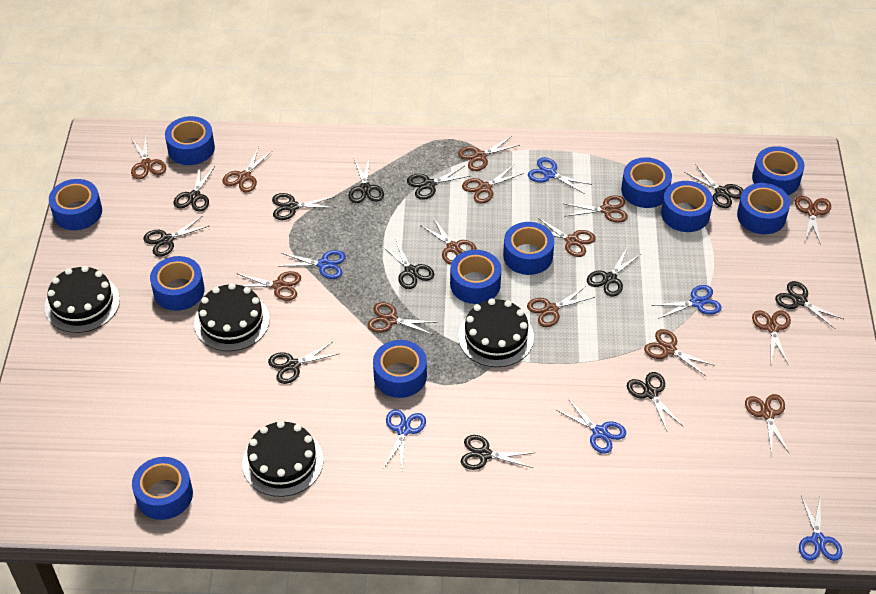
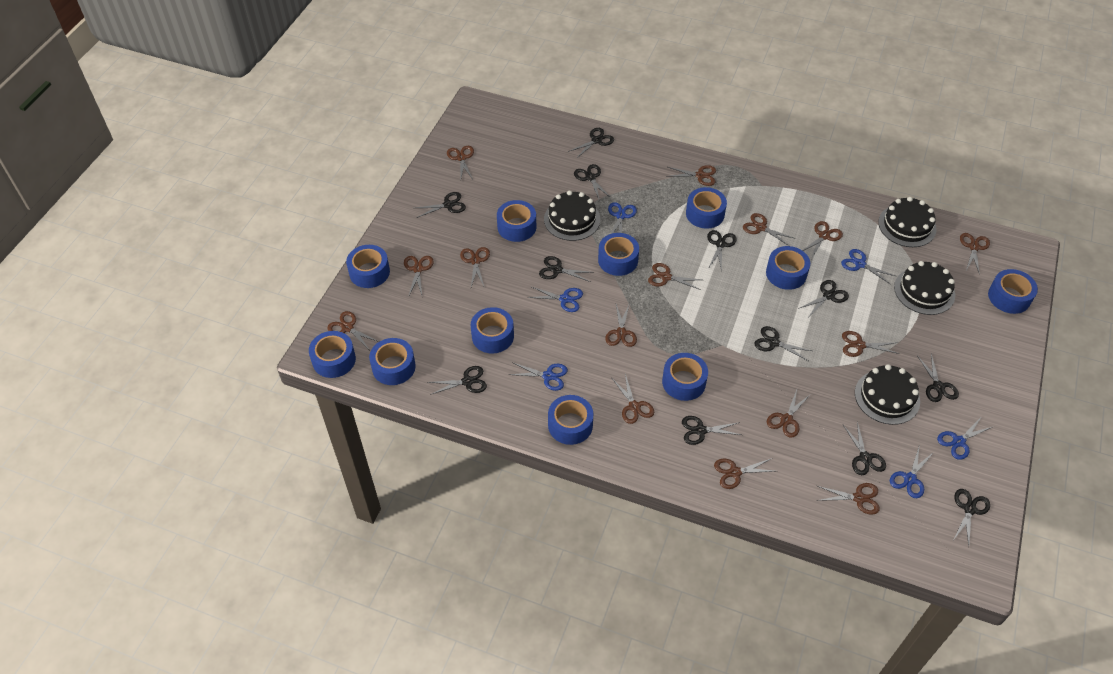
brown scissors: [131,136,166,179] [222,147,272,192] [236,271,301,301] [368,302,437,335] [420,217,477,265] [458,136,520,171] [462,165,524,204] [527,286,595,327] [537,217,596,257] [564,195,628,223] [644,329,715,377] [745,394,789,454] [752,310,791,365] [795,196,831,245] = 14 -> [327,311,380,349] [404,256,434,297] [447,146,474,179] [460,247,490,288] [605,303,637,347] [613,374,654,424] [648,263,701,290] [666,165,716,186] [714,458,774,489] [743,213,796,246] [767,390,811,438] [802,221,843,259] [817,483,880,515] [842,331,900,357] [960,233,990,275] = 15

